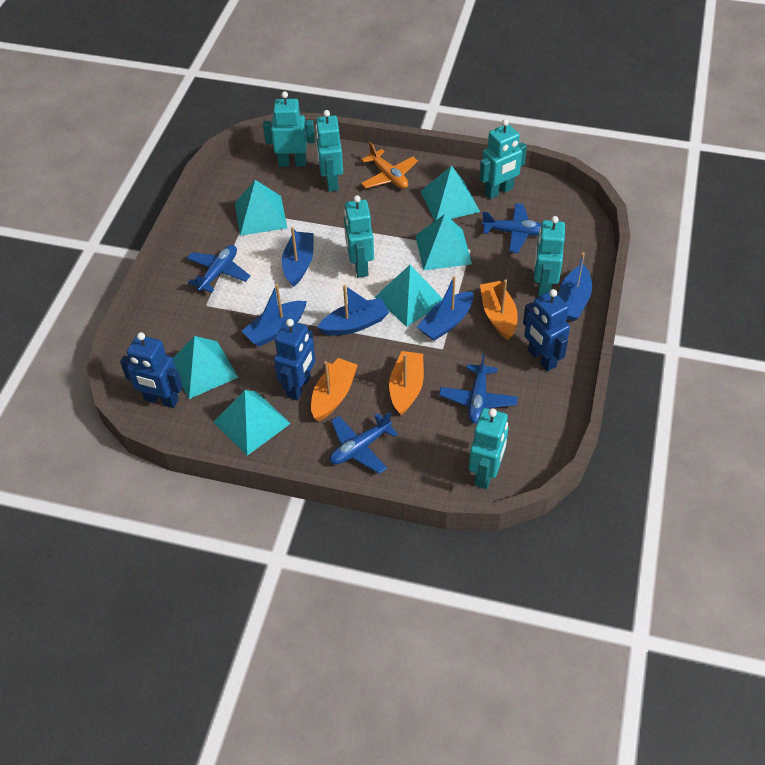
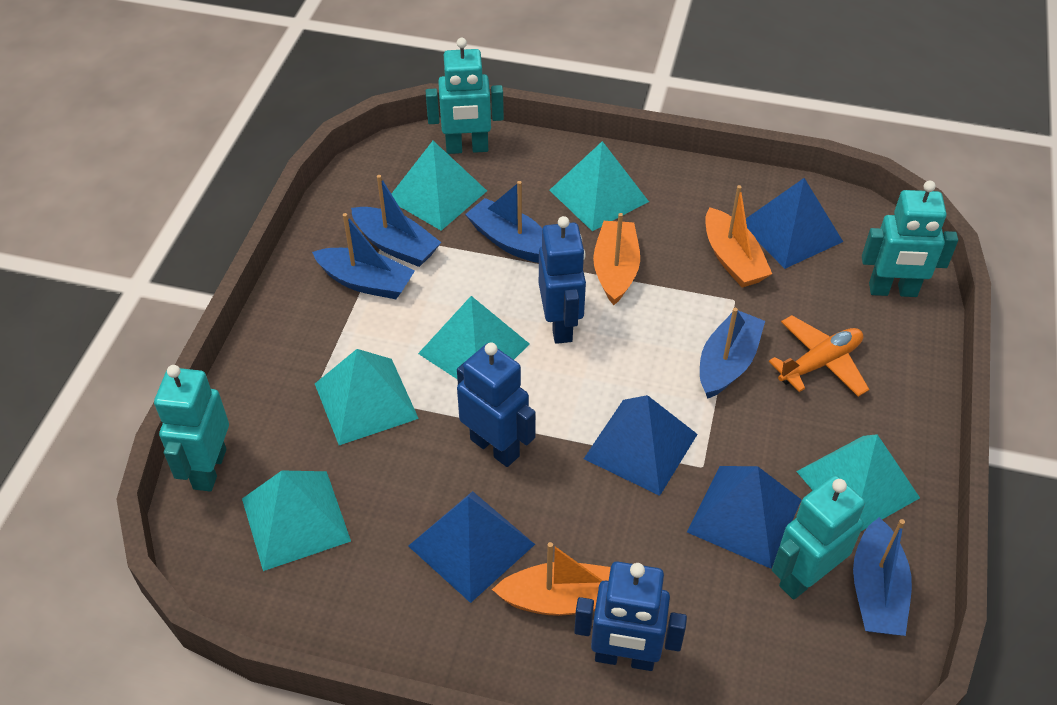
blue plane: [187,245,250,293] [330,412,398,474] [439,354,518,424] [482,203,541,253] = 4 -> none = 0
blue pyramid: none = 0 -> [408,491,535,603] [584,395,697,496] [687,466,802,569] [746,178,843,269] = 4
turquoise robot: [263,91,315,167] [315,110,343,192] [344,195,374,278] [469,408,508,489] [479,119,527,199] [534,216,565,297] = 6 -> [154,365,229,491] [426,38,504,154] [772,475,865,600] [862,181,958,297] = 4

